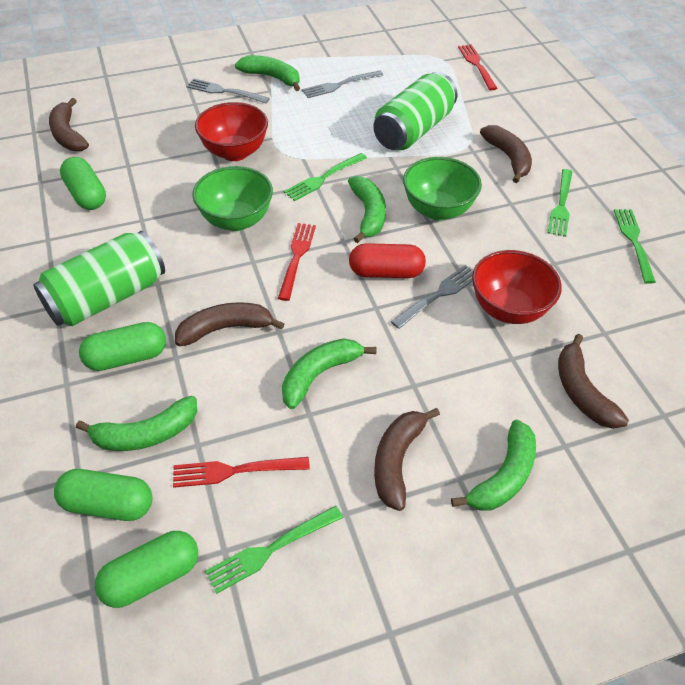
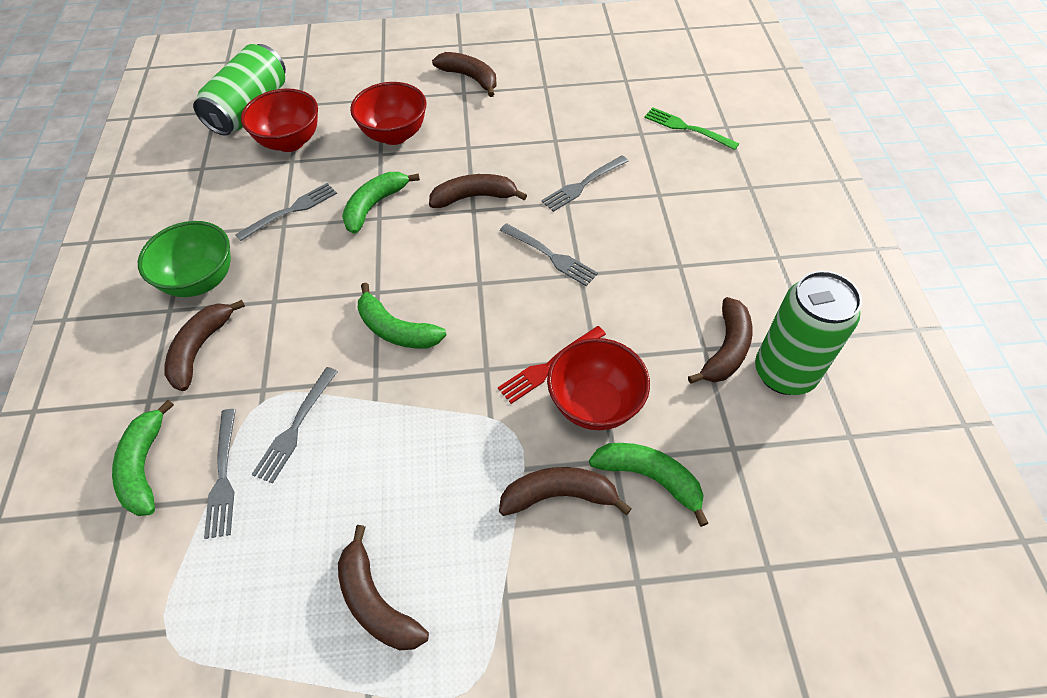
brown banana: [49,98,89,151] [175,302,284,346] [374,408,440,511] [480,125,532,183] [558,334,629,429] = 5 -> [164,300,245,391] [338,525,429,650] [429,174,527,208] [432,52,496,97] [499,467,632,516] [688,297,753,384] = 6
green banana: [76,396,197,451] [235,55,300,91] [282,338,377,409] [348,176,386,243] [451,420,536,510] = 5 -> [112,400,174,516] [342,172,420,234] [358,283,446,348] [589,443,708,527] = 4
green bowl: [192,166,273,231] [403,157,482,220] = 2 -> [138,221,231,297] = 1
green capsule: [54,469,152,521] [60,157,106,210] [79,322,166,371] [95,531,198,608] = 4 -> none = 0
green fork: [205,506,343,594] [284,153,367,201] [548,169,573,237] [614,209,656,284] = 4 -> [644,107,739,150] = 1
grey fork: [187,79,270,103] [302,71,384,98] [391,265,473,329] = 3 -> [204,409,236,539] [235,183,337,241] [252,367,338,484] [500,223,598,286] [541,155,629,212] = 5
red bowl: [195,102,268,161] [472,250,562,324] = 2 -> [241,88,318,152] [350,82,427,145] [547,338,650,430] = 3
red capsule: [349,243,426,278] = 1 -> none = 0
red fork: [173,457,310,488] [278,223,316,301] [458,44,498,91] = 3 -> [498,326,606,404] = 1

